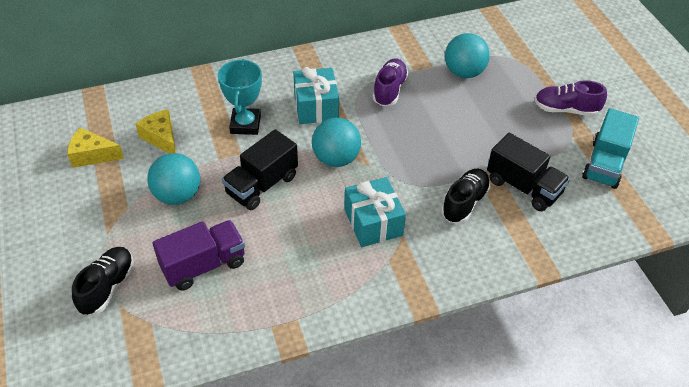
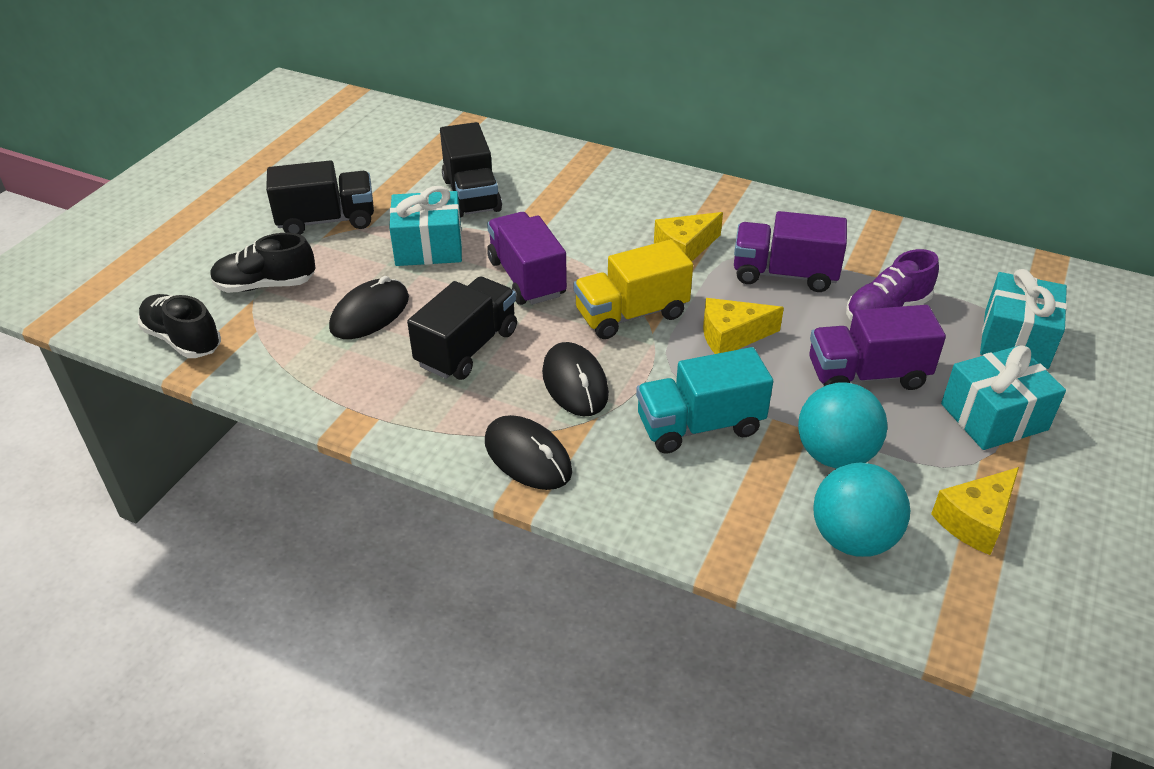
black mouse: none = 0 -> [329,276,409,339] [485,415,572,490] [542,342,609,416] = 3
black truck: [222,129,298,210] [487,133,570,211] = 2 -> [266,160,374,235] [407,277,517,380] [440,122,502,218] = 3
purple shoe: [373,58,409,106] [535,80,607,116] = 2 -> [846,249,939,321] = 1
purple truck: [152,220,245,291] = 1 -> [487,212,567,305] [734,211,847,292] [809,305,946,390] = 3
turquoise ball: [147,153,200,205] [312,118,361,167] [445,33,490,78] = 3 -> [798,383,887,468] [813,463,910,557] = 2
turquoise gift: [293,67,339,124] [344,177,406,247] = 2 -> [389,186,462,266] [941,346,1066,450] [980,269,1067,369] = 3
turquoise trophy: [218,59,262,135] = 1 -> none = 0
yellow cheese: [67,127,124,168] [136,109,176,154] = 2 -> [654,212,723,261] [703,298,784,354] [931,467,1019,555] = 3
yellow truck: none = 0 -> [574,239,693,339] = 1

